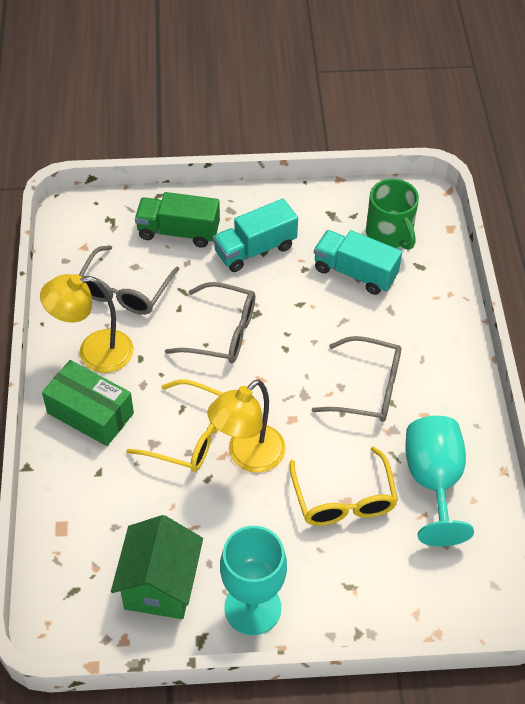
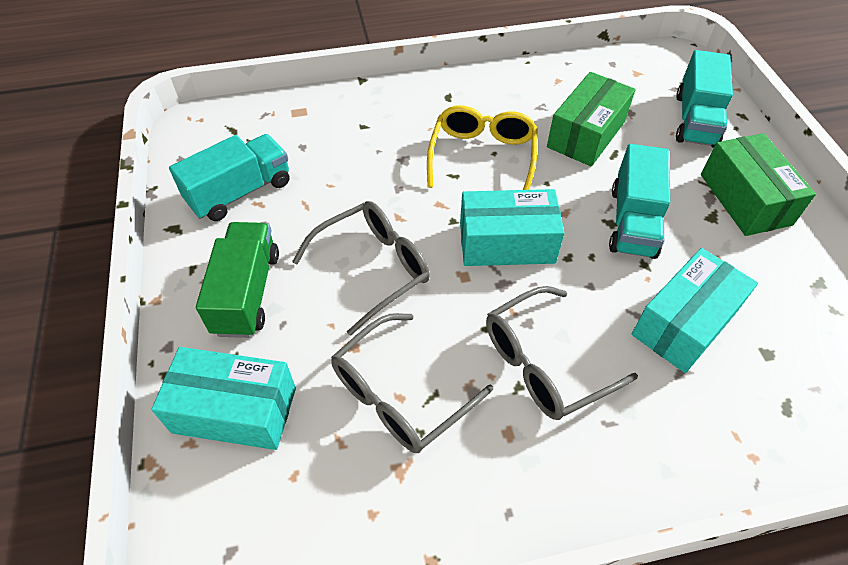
green box: [42,360,134,446] = 1 -> [547,72,636,166] [701,133,816,236] = 2
green house: [111,515,203,619] = 1 -> none = 0
green mug: [366,179,419,250] = 1 -> none = 0
turquoise box: none = 0 -> [151,347,296,450] [460,189,564,266] [632,248,758,373] = 3
turquoise goblet: [220,526,287,635] [405,416,474,547] = 2 -> none = 0
turquoise truck: [213,199,298,272] [314,230,402,295] = 2 -> [169,134,290,221] [609,144,670,259] [676,50,733,148] = 3
yellow glasses: [126,380,223,472] [290,446,398,526] = 2 -> [427,106,538,190] = 1
yellow lamp: [40,274,134,373] [207,379,286,473] = 2 -> none = 0

